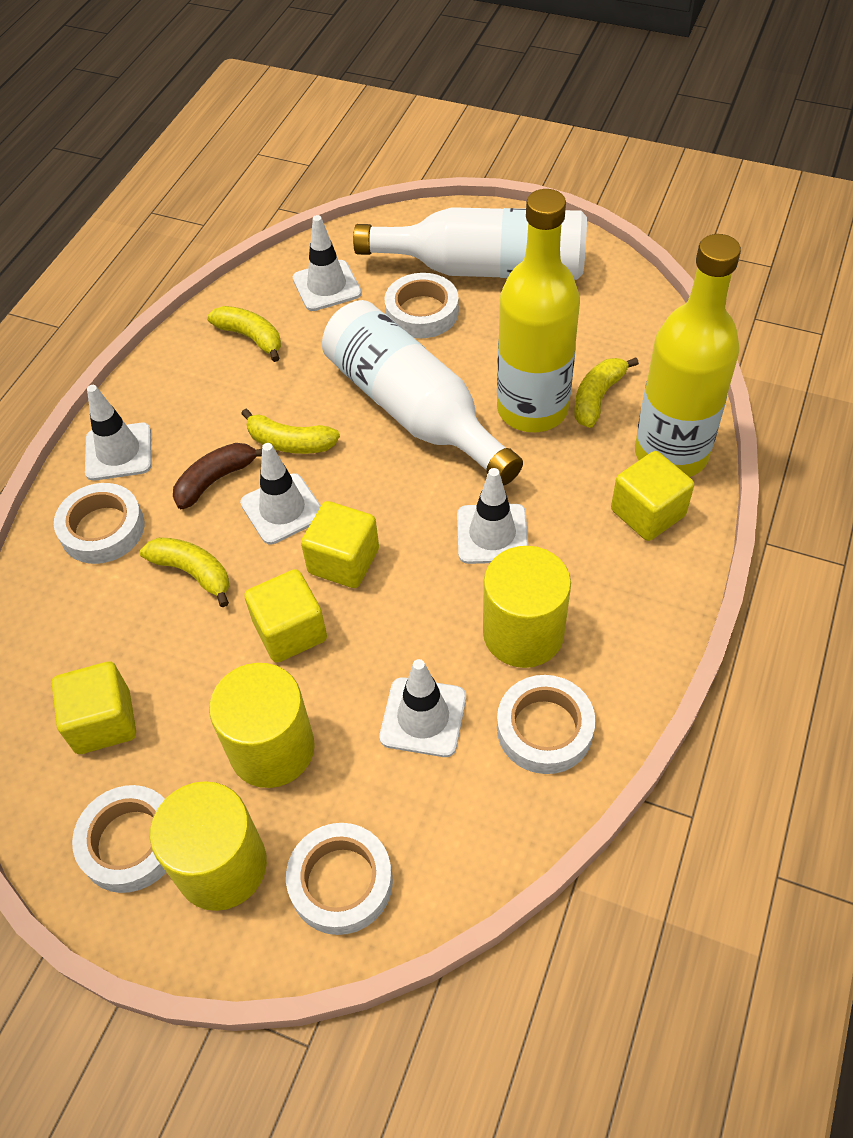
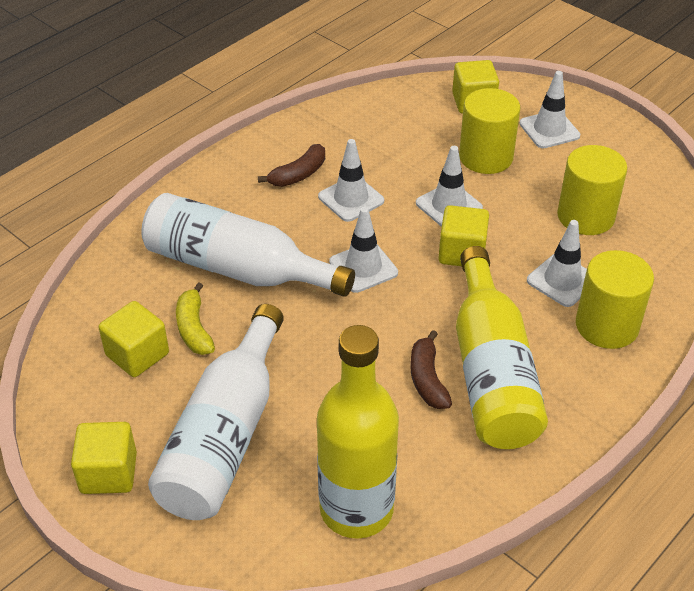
brown banana: [173,443,262,509] = 1 -> [258,144,325,187] [410,330,452,409] = 2
white tape: [54,483,144,564] [72,785,166,893] [286,823,393,935] [384,273,459,338] [497,675,595,774] = 5 -> none = 0
yellow banana: [140,537,229,607] [207,306,281,362] [241,409,340,454] [574,358,639,428] = 4 -> [176,282,215,355] = 1

